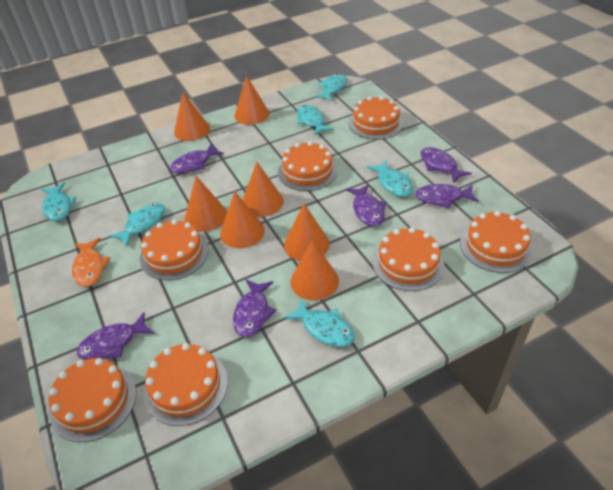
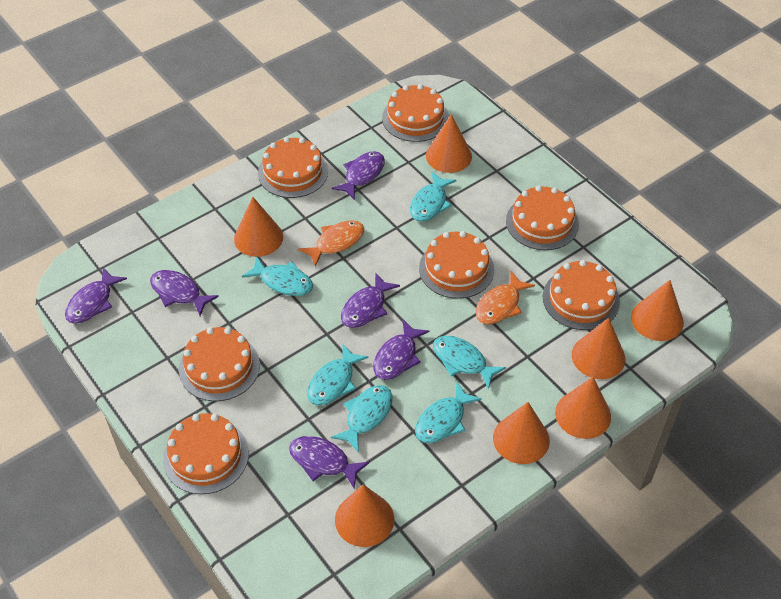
orange fish: [72,237,110,287] = 1 -> [298,220,364,267] [475,271,535,324] = 2

